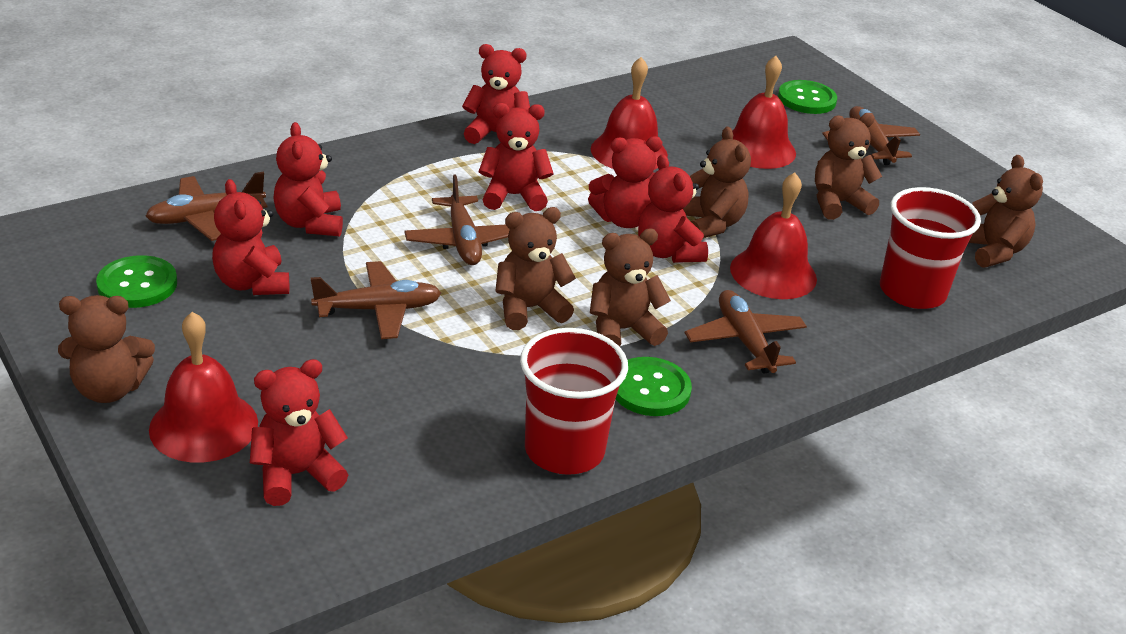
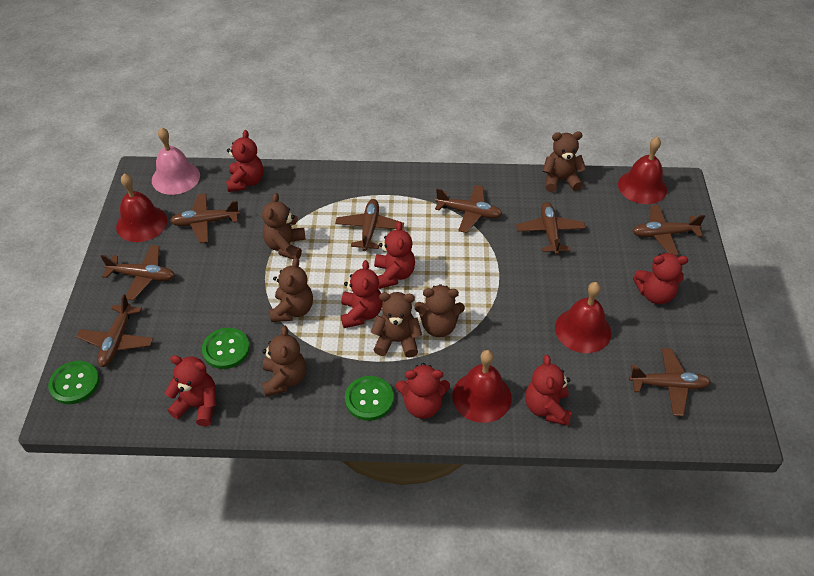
brown plane: [146,172,267,241] [311,261,441,339] [404,174,510,265] [685,290,807,374] [822,106,920,165] = 5 -> [76,294,153,367] [101,245,175,301] [170,193,240,243] [335,199,404,251] [435,185,502,233] [516,202,586,255] [629,348,711,416] [633,205,705,256] = 8
pink bell: none = 0 -> [152,127,200,195] = 1
red cup: [520,328,628,475] [880,187,981,309] = 2 -> none = 0

